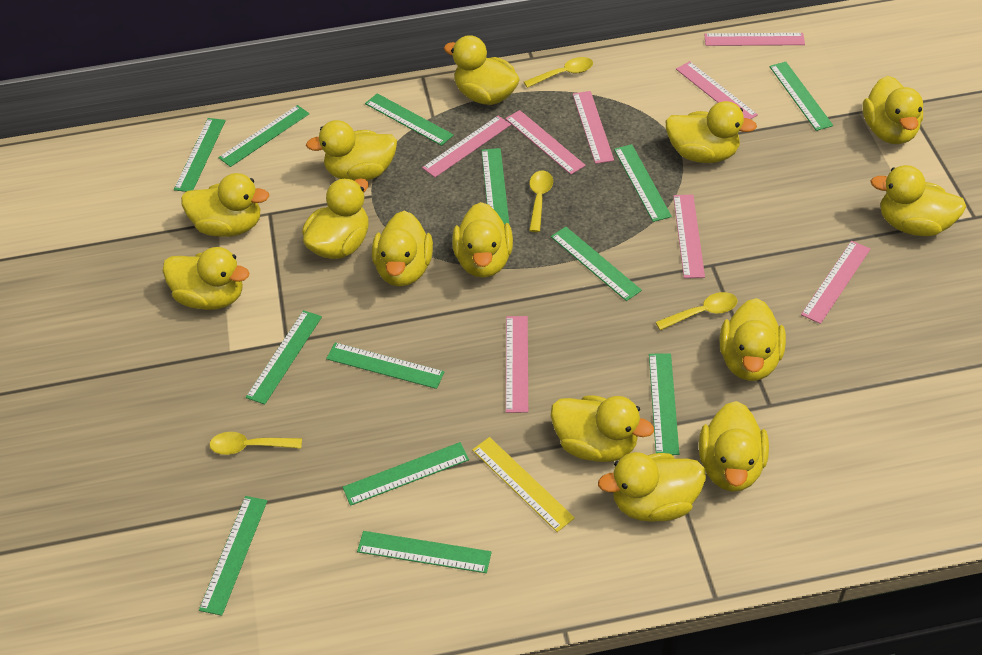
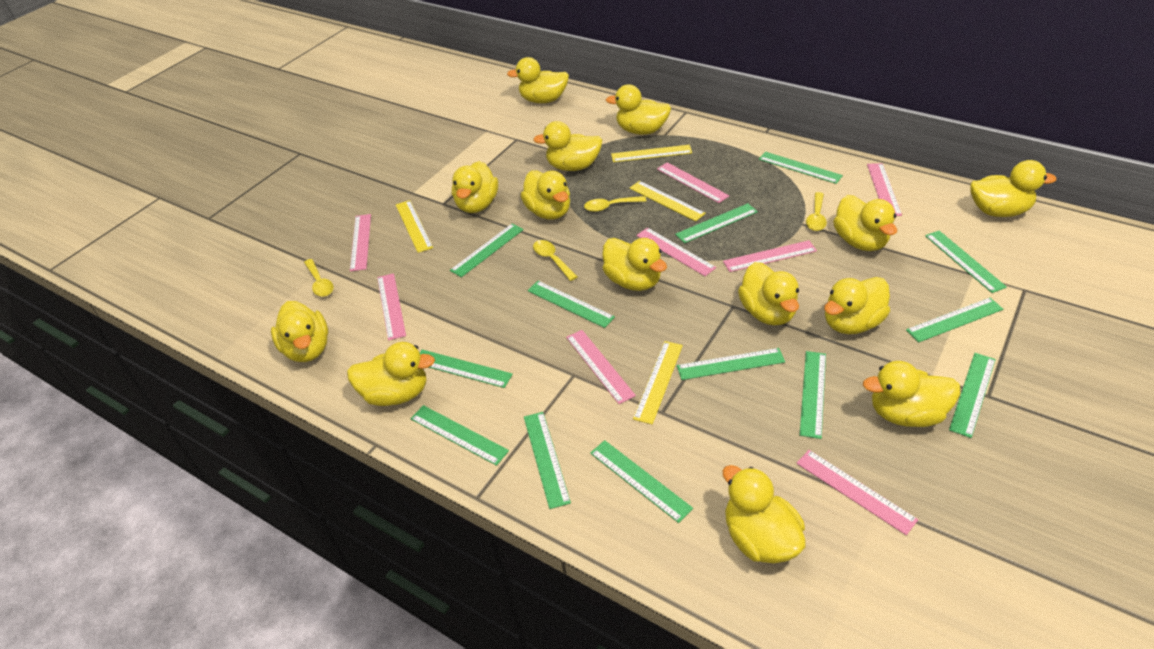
yellow ruler: [472,437,575,532] = 1 -> [396,200,433,253] [611,145,692,162] [630,181,706,221] [633,341,683,424] = 4

